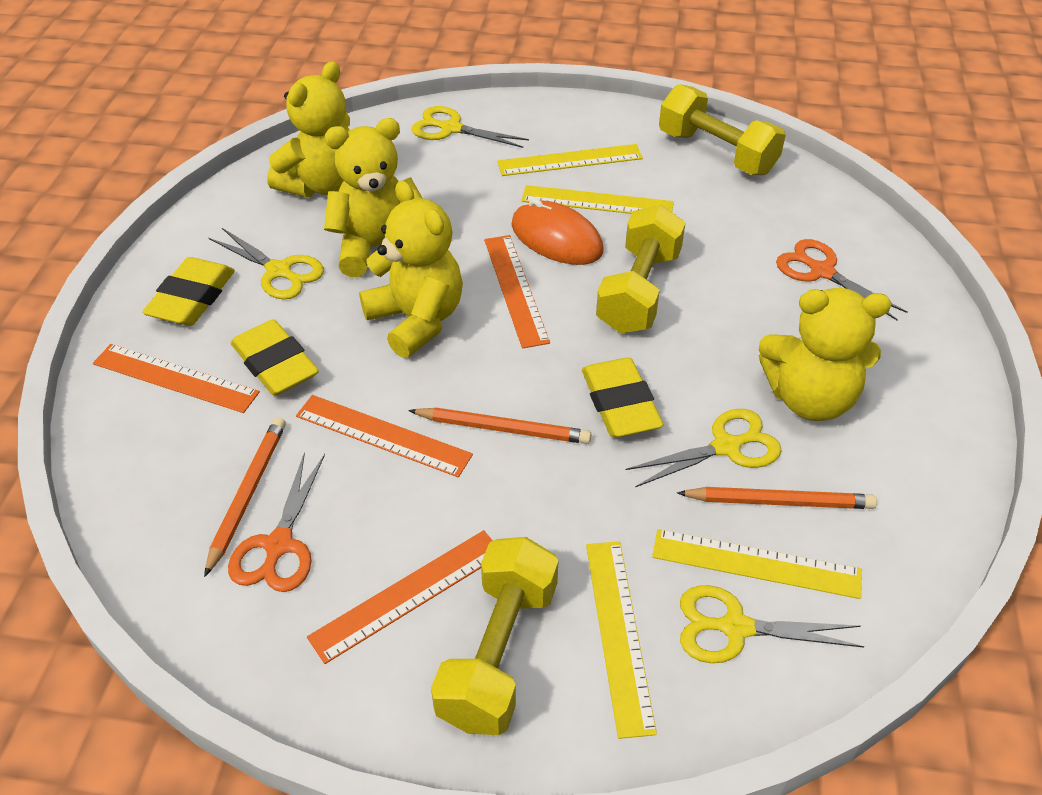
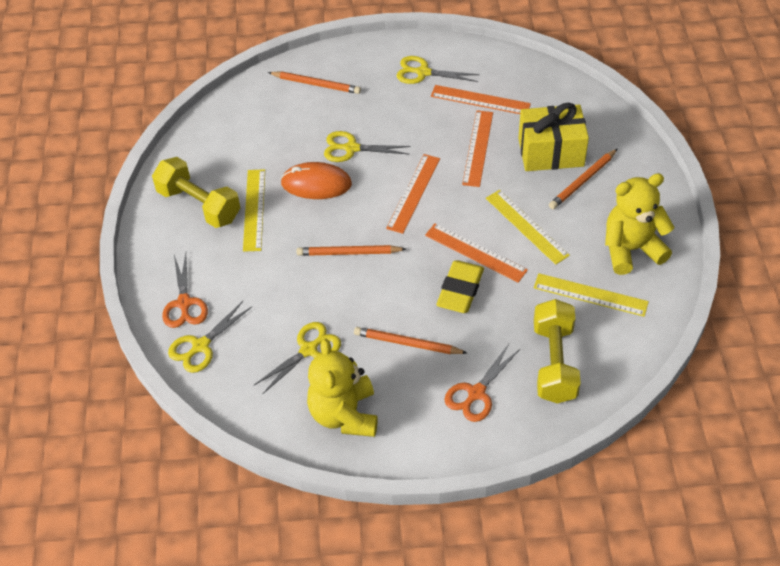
orange pencil: [204,417,286,577] [408,407,591,444] [677,487,877,509] = 3 -> [268,72,361,94] [297,245,406,256] [354,327,467,354] [549,149,617,209] = 4
yellow dumbbell: [431,537,558,735] [596,204,686,334] [659,84,786,175] = 3 -> [152,157,240,228] [534,299,581,403] = 2
yellow eraser: [142,257,235,326] [231,319,319,396] [582,357,663,437] = 3 -> [436,260,484,313] = 1
yellow gift: none = 0 -> [518,103,589,171] = 1
yellow ruler: [497,144,643,176] [521,185,674,214] [586,541,657,739] [652,529,862,599] = 4 -> [243,169,265,252] [486,190,570,265] [534,273,649,317] = 3
yellow teddy bear: [267,61,350,197] [324,118,422,277] [359,180,463,358] [759,288,891,421] = 4 -> [307,339,378,437] [605,173,675,275] = 2

